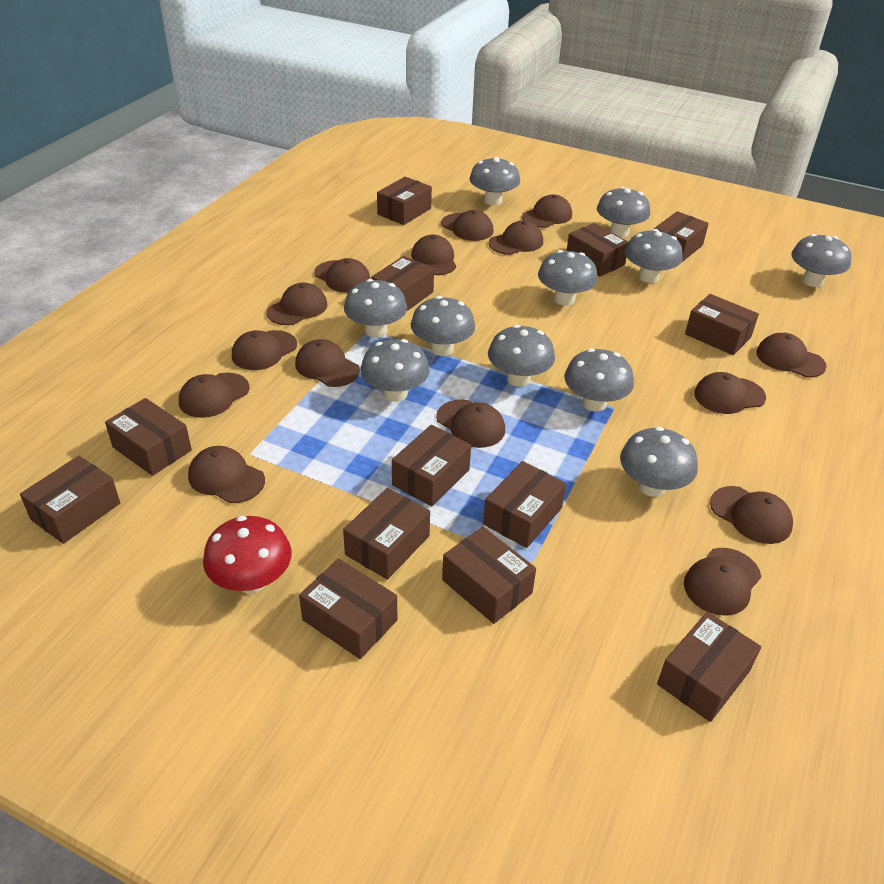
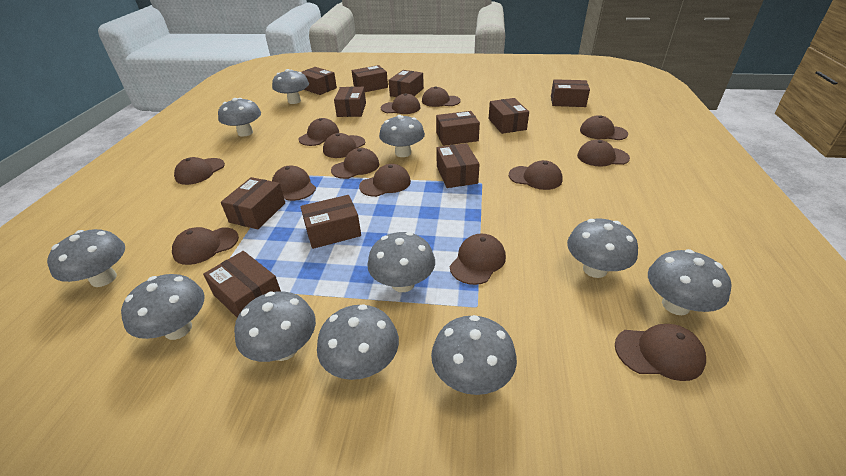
brown box: [20,456,120,544] [105,398,192,476] [299,559,397,659] [343,488,430,580] [371,256,434,311] [377,177,432,225] [392,425,471,507] [442,527,536,624] [483,461,566,548] [566,223,629,276] [654,211,709,262] [657,612,761,722] [685,294,759,355] = 13 -> [203,251,281,317] [221,177,285,229] [300,195,361,249] [302,67,337,95] [334,87,366,117] [352,65,388,92] [389,70,424,97] [436,111,480,146] [436,143,480,188] [489,98,529,134] [551,79,590,107] = 11
brown cap: [179,372,249,418] [188,446,265,503] [232,330,297,370] [266,282,328,325] [295,339,360,387] [314,258,370,293] [411,234,456,275] [436,400,505,448] [441,210,493,241] [488,220,543,255] [522,194,572,228] [684,548,761,616] [694,372,766,414] [710,486,793,544] [756,333,827,377] = 15 -> [172,227,239,265] [174,157,225,185] [272,165,316,201] [299,118,339,146] [323,133,365,158] [331,148,379,179] [359,164,411,197] [381,93,421,114] [422,87,461,107] [450,234,506,285] [509,160,563,190] [577,139,630,167] [580,115,628,140] [615,324,706,381] = 14
red mushroom: [203,516,292,594] = 1 -> none = 0

